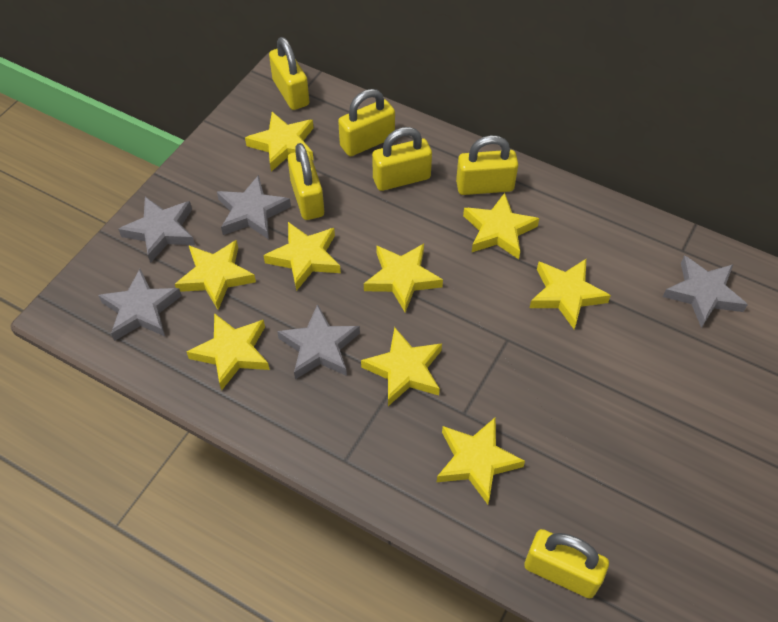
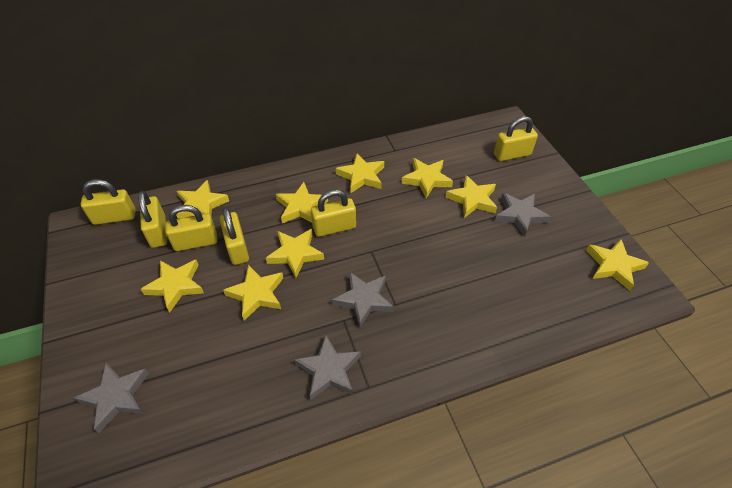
grey star: [98,269,182,341] [118,197,195,263] [217,175,291,239] [277,304,360,379] [663,255,748,328] = 5 -> [74,363,149,433] [294,334,361,400] [332,272,394,328] [495,193,551,237] = 4

